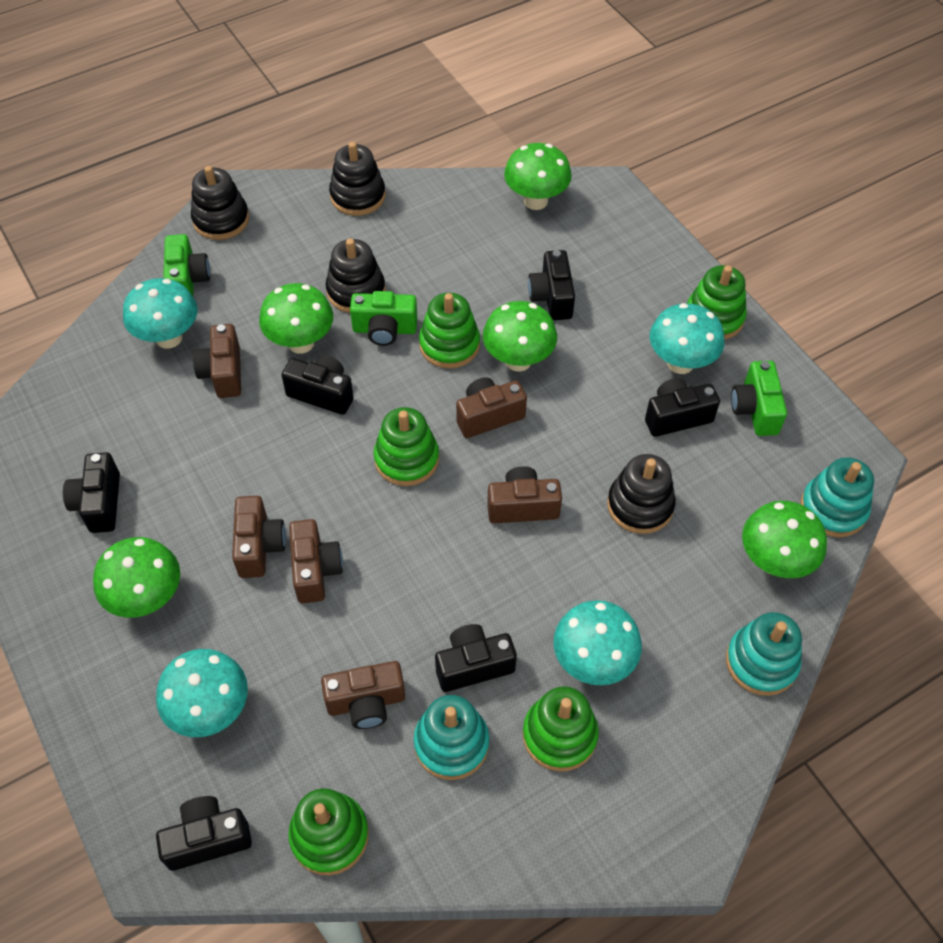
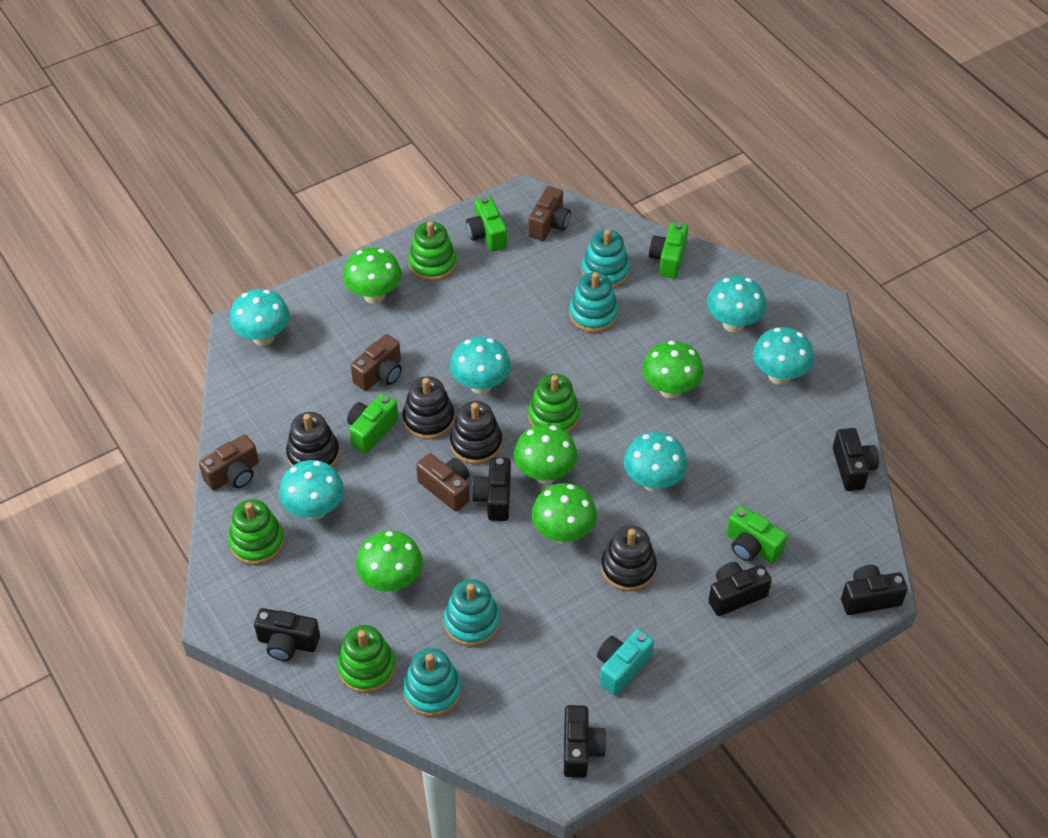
brown camera: [193,324,241,398] [232,496,286,578] [289,519,343,603] [321,661,405,729] [456,377,527,438] [487,466,562,523] = 6 -> [199,434,259,491] [351,334,402,391] [416,453,470,512] [528,186,571,241] = 4
green camera: [163,234,210,296] [350,291,417,346] [731,361,787,436] = 3 -> [347,394,398,454] [466,196,507,252] [649,222,688,279] [726,505,787,563] = 4
green stacking toy: [288,789,369,876] [373,407,439,486] [419,293,480,369] [523,686,599,772] [687,265,747,340] = 5 -> [228,499,284,565] [337,625,396,693] [408,221,457,281] [528,374,580,433] = 4
turquoise camera: none = 0 -> [597,629,654,695] = 1
turquoise mushroom: [123,278,197,349] [156,649,248,737] [553,600,642,685] [650,303,724,374] = 4 -> [230,289,290,346] [279,460,344,520] [450,337,511,394] [624,432,688,492] [707,276,767,333] [753,327,814,385] = 6
turquoise stacking toy: [414,695,489,780] [726,612,802,696] [800,457,874,537] = 3 -> [403,648,462,717] [444,579,500,647] [569,272,619,333] [581,229,630,288] = 4

